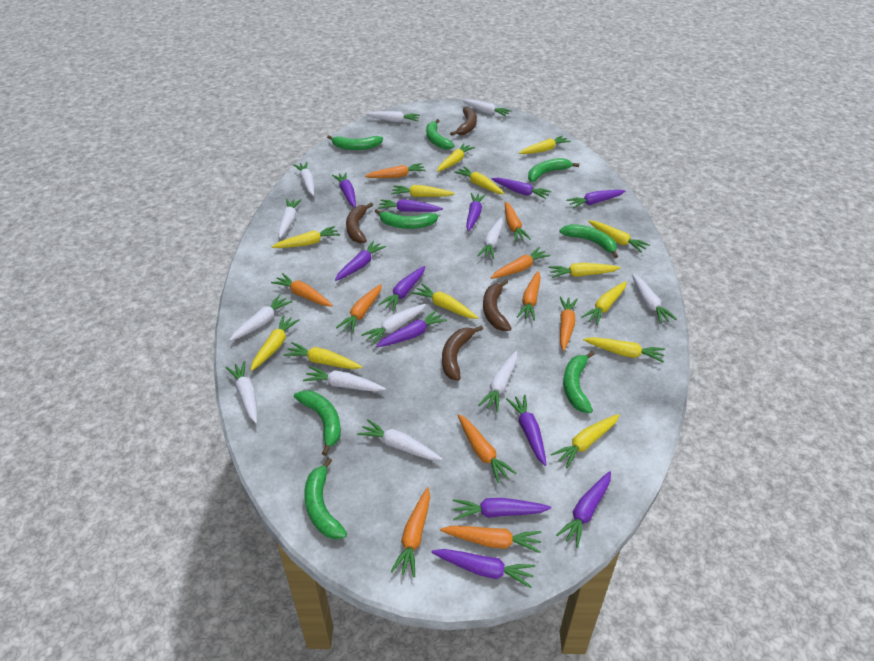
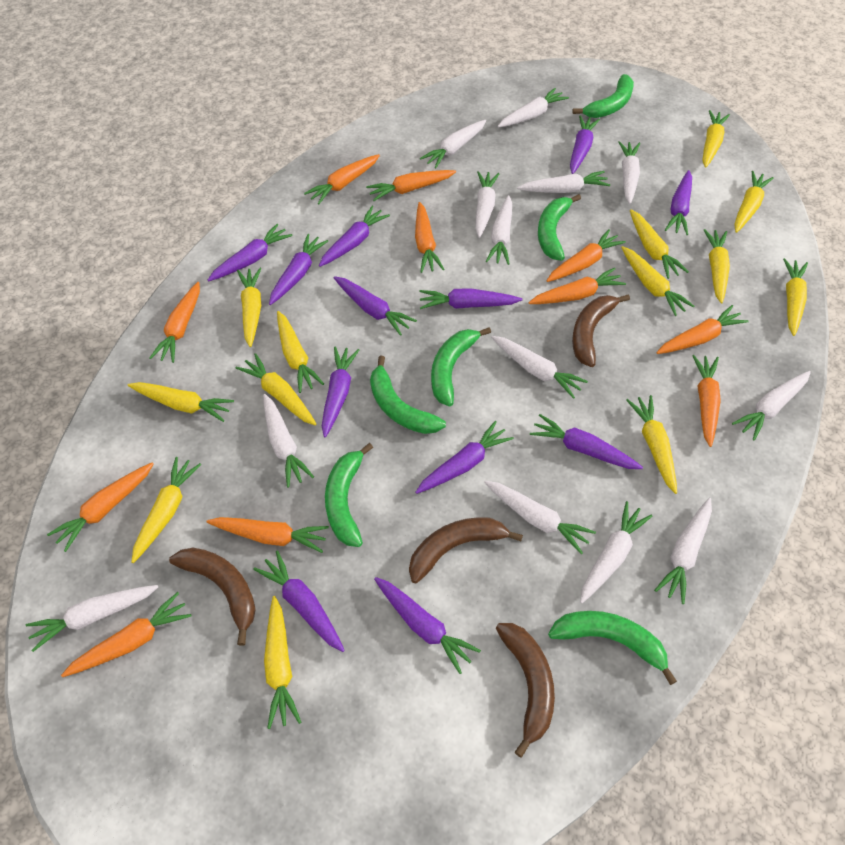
green banana: [294,390,341,456] [304,458,347,539] [327,135,383,150] [375,209,438,229] [426,119,455,150] [528,158,579,182] [559,224,618,258] [563,351,595,413] = 8 -> [325,443,373,547] [370,356,446,434] [431,327,491,406] [538,194,581,261] [548,611,677,685] [572,74,634,118] = 6
orange carrot: [271,273,333,306] [336,284,382,333] [365,163,426,178] [390,487,430,577] [440,526,541,553] [458,414,517,483] [491,247,551,279] [505,201,531,241] [517,271,541,321] [560,296,578,351] = 10 -> [47,462,154,552] [61,592,191,677] [149,282,200,363] [207,517,329,553] [304,154,380,205] [366,170,456,201] [415,202,444,273] [528,268,626,304] [546,229,626,282] [656,305,749,354] [692,355,721,447] = 11
white carrot: [226,361,257,423] [229,294,292,341] [278,199,302,238] [293,162,314,196] [303,366,386,392] [357,419,442,460] [361,304,426,345] [365,111,420,122] [462,99,511,117] [477,218,503,259] [478,351,517,412] [632,274,677,324] = 12 -> [25,585,158,652] [263,394,314,487] [420,120,486,168] [475,171,499,238] [484,481,596,555] [486,195,512,265] [491,336,588,399] [498,88,569,127] [517,171,610,193] [580,501,653,603] [618,141,640,204] [654,498,712,604] [732,371,811,441] = 13

